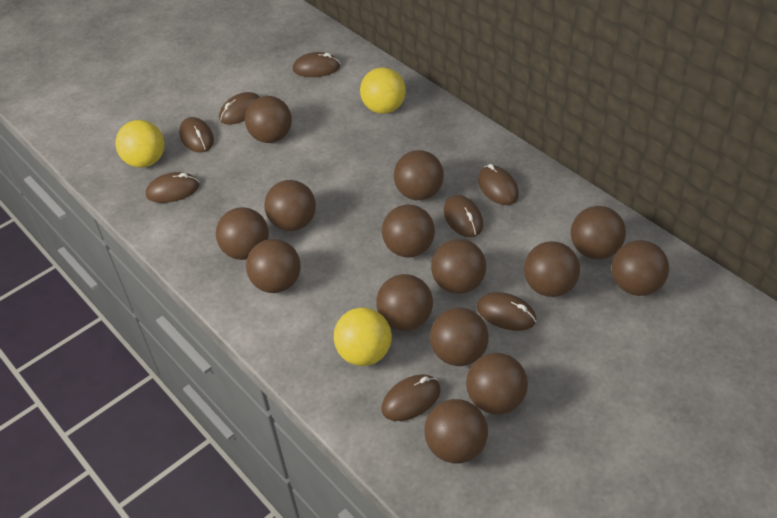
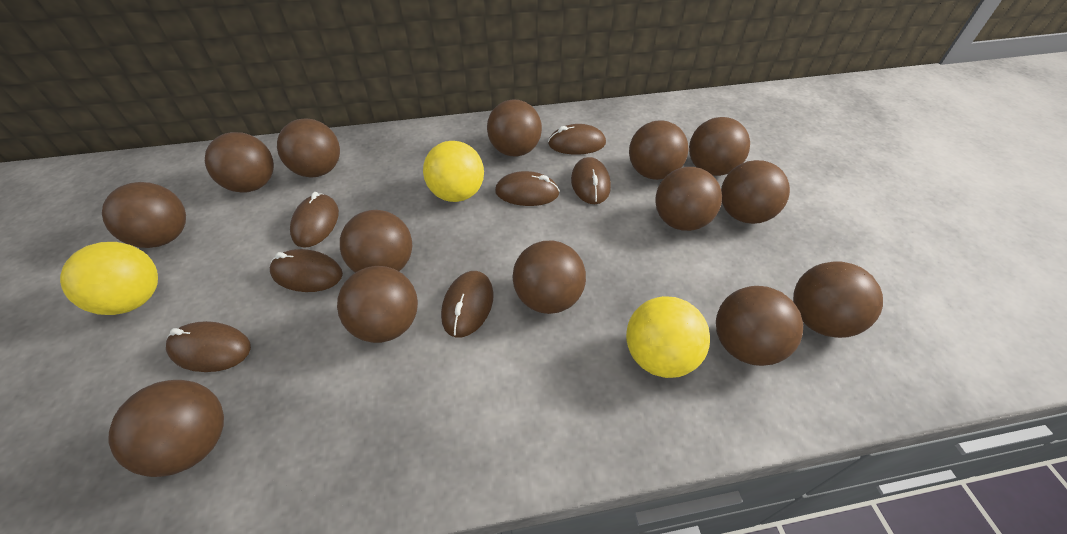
brown mouse: [146,172,199,203] [179,117,214,153] [219,92,260,125] [293,52,340,77] [382,374,441,421] [444,195,483,237] [477,292,536,331] [478,164,519,205] = 8 -> [166,321,251,372] [270,249,343,292] [290,192,339,248] [441,271,494,337] [495,171,560,206] [548,124,606,155] [571,157,611,204] = 7

